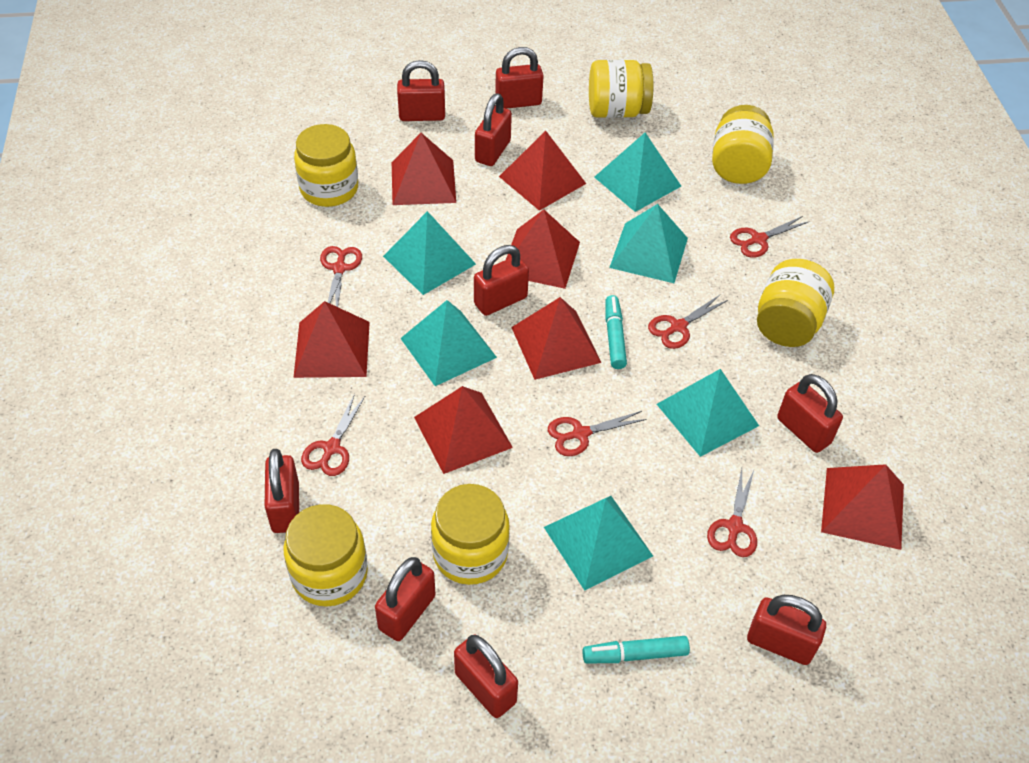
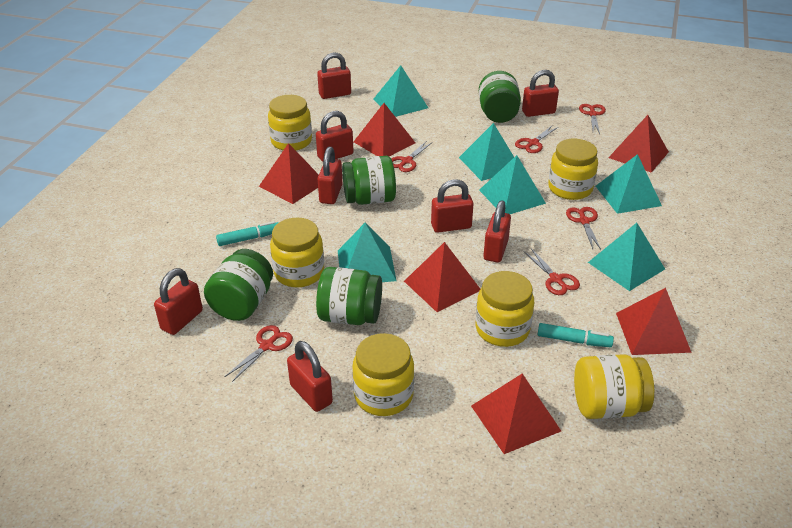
green jar: none = 0 -> [204,249,273,321] [316,267,382,325] [342,156,396,205] [479,71,521,123] = 4
red padlock: [265,449,299,533] [375,557,436,641] [397,60,445,121] [454,635,518,718] [474,245,529,316] [475,93,512,166] [495,47,544,109] [747,595,826,665] [777,374,843,453] = 9 -> [154,268,203,335] [287,341,333,412] [316,111,354,162] [317,53,351,99] [318,147,343,204] [431,179,474,233] [483,200,511,263] [522,70,559,117] = 8
red pyramid: [293,301,370,378] [392,133,456,205] [414,386,513,474] [499,131,586,211] [506,209,580,289] [511,297,601,380] [821,464,904,550] = 7 -> [259,143,319,204] [354,103,415,156] [404,242,480,312] [471,374,561,454] [608,115,669,173] [616,288,692,355] = 6

